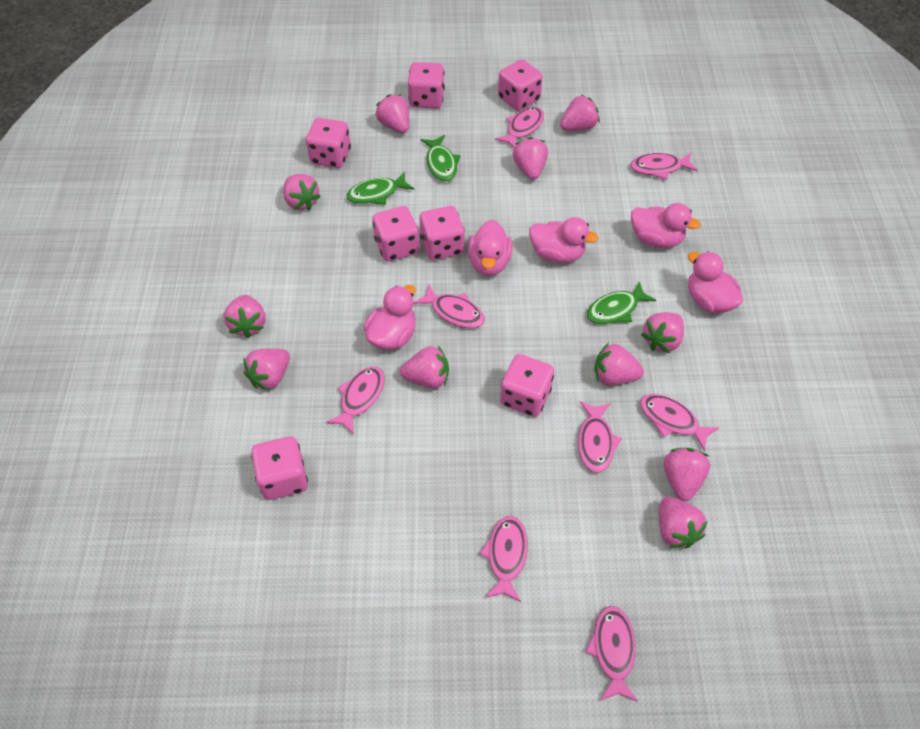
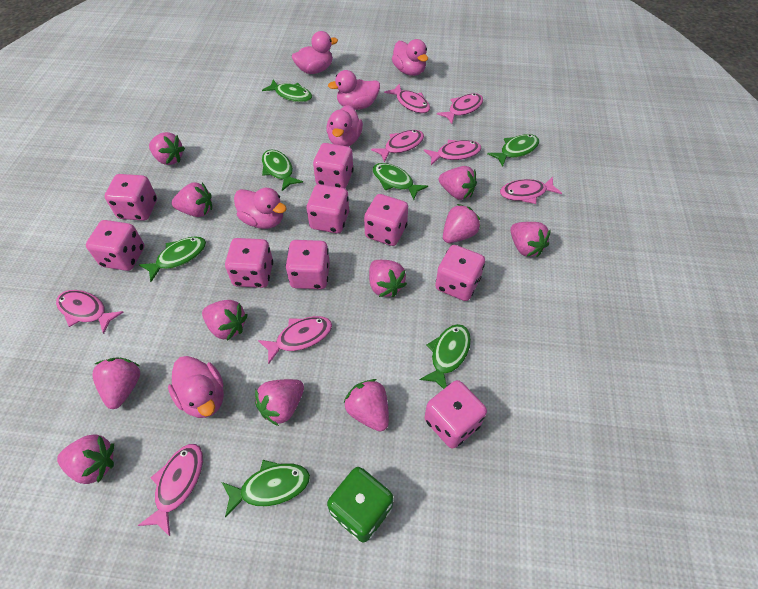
green dice: none = 0 -> [327,467,393,542] = 1
green fish: [346,171,414,205] [420,135,460,182] [586,282,656,324] = 3 -> [139,236,206,282] [222,460,310,518] [262,79,312,102] [262,149,303,191] [372,163,428,200] [420,324,471,389] [488,134,539,167] = 7
pink dice: [251,436,308,500] [306,118,351,168] [372,206,419,262] [408,62,445,109] [419,206,465,260] [498,59,543,111] [500,354,554,417] = 7 -> [86,220,144,271] [105,174,157,221] [225,238,273,288] [285,240,330,289] [307,184,349,233] [313,143,354,189] [364,194,408,246] [424,380,487,449] [435,245,485,301] = 9
pink duck: [364,285,416,350] [468,220,513,276] [529,217,599,263] [631,203,701,248] [688,251,743,313] = 5 -> [168,356,224,418] [234,188,287,229] [292,31,338,74] [326,105,363,147] [328,70,380,110] [392,39,428,76] = 6

